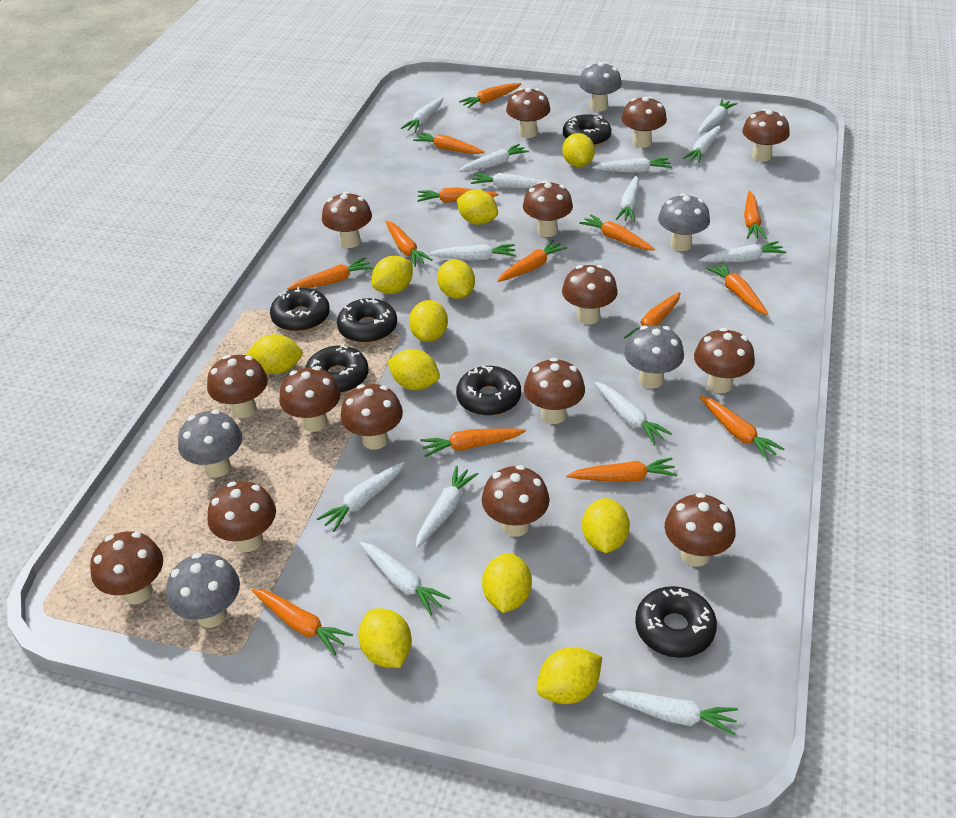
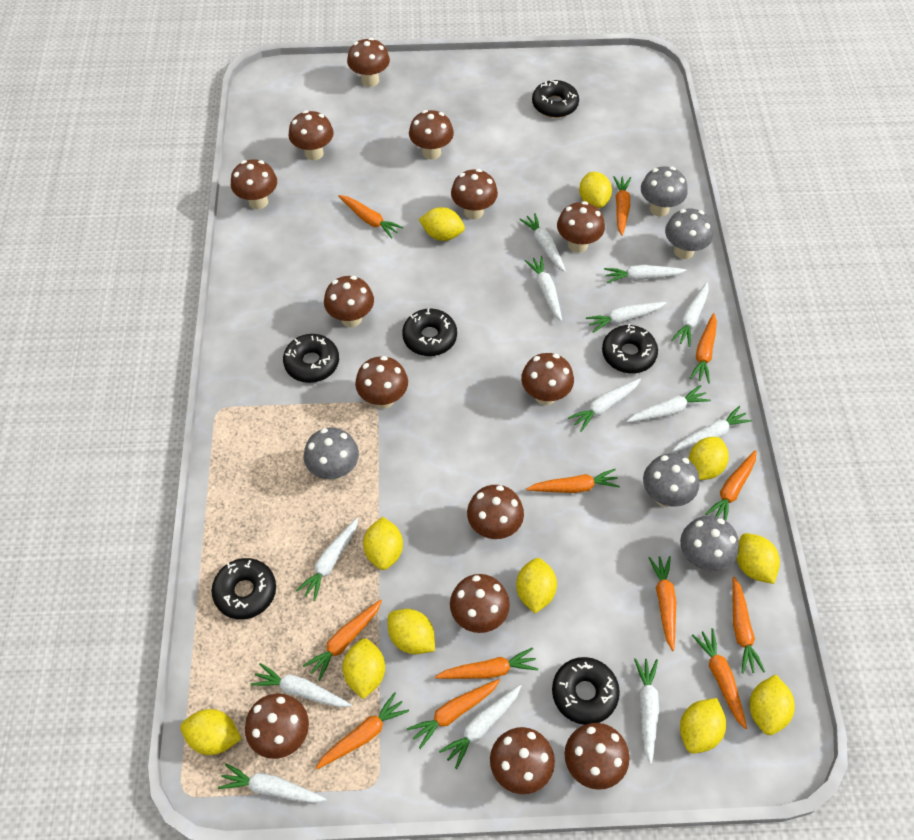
brown mushroom: [90,531,163,604] [207,355,268,418] [208,481,276,552] [279,366,341,432] [322,191,372,248] [340,384,403,450] [482,465,550,537] [506,88,550,138] [523,181,573,237] [524,358,585,424] [562,265,618,324] [621,96,667,148] [665,493,736,567] [694,328,755,393] [742,109,790,162] = 15 -> [231,159,277,209] [245,694,309,759] [288,110,334,160] [324,276,374,327] [347,38,390,87] [355,356,408,409] [409,110,454,160] [450,574,510,633] [451,169,498,220] [467,485,524,539] [490,727,555,794] [521,353,574,405] [557,201,605,253] [565,723,629,790] = 14
orange carrot: [251,588,353,655] [287,257,373,290] [385,221,432,267] [413,132,484,154] [417,188,499,203] [420,428,526,457] [459,83,521,108] [497,240,567,282] [566,458,678,482] [579,214,655,250] [624,292,680,338] [699,396,784,461] [706,262,768,315] [744,191,767,239] = 14 -> [303,599,382,681] [315,692,409,769] [338,195,403,239] [407,679,500,749] [435,647,538,679] [526,469,620,493] [613,176,631,236] [648,556,676,651] [690,313,717,383] [692,628,747,729] [705,450,756,521] [732,577,765,674] = 12
white carrot: [316,462,405,532] [360,542,450,615] [401,97,443,132] [416,466,478,548] [429,244,516,260] [459,144,529,172] [471,173,542,188] [592,158,672,173] [594,382,672,445] [603,690,738,736] [616,176,639,222] [682,125,720,163] [698,99,737,134] [699,241,786,262] = 14 -> [218,763,327,803] [251,663,352,707] [296,518,358,601] [439,684,522,769] [519,213,566,272] [525,256,562,321] [568,378,641,432] [586,302,666,333] [604,265,687,283] [627,385,711,422] [634,658,659,764] [671,282,709,347] [672,406,752,452] = 13

